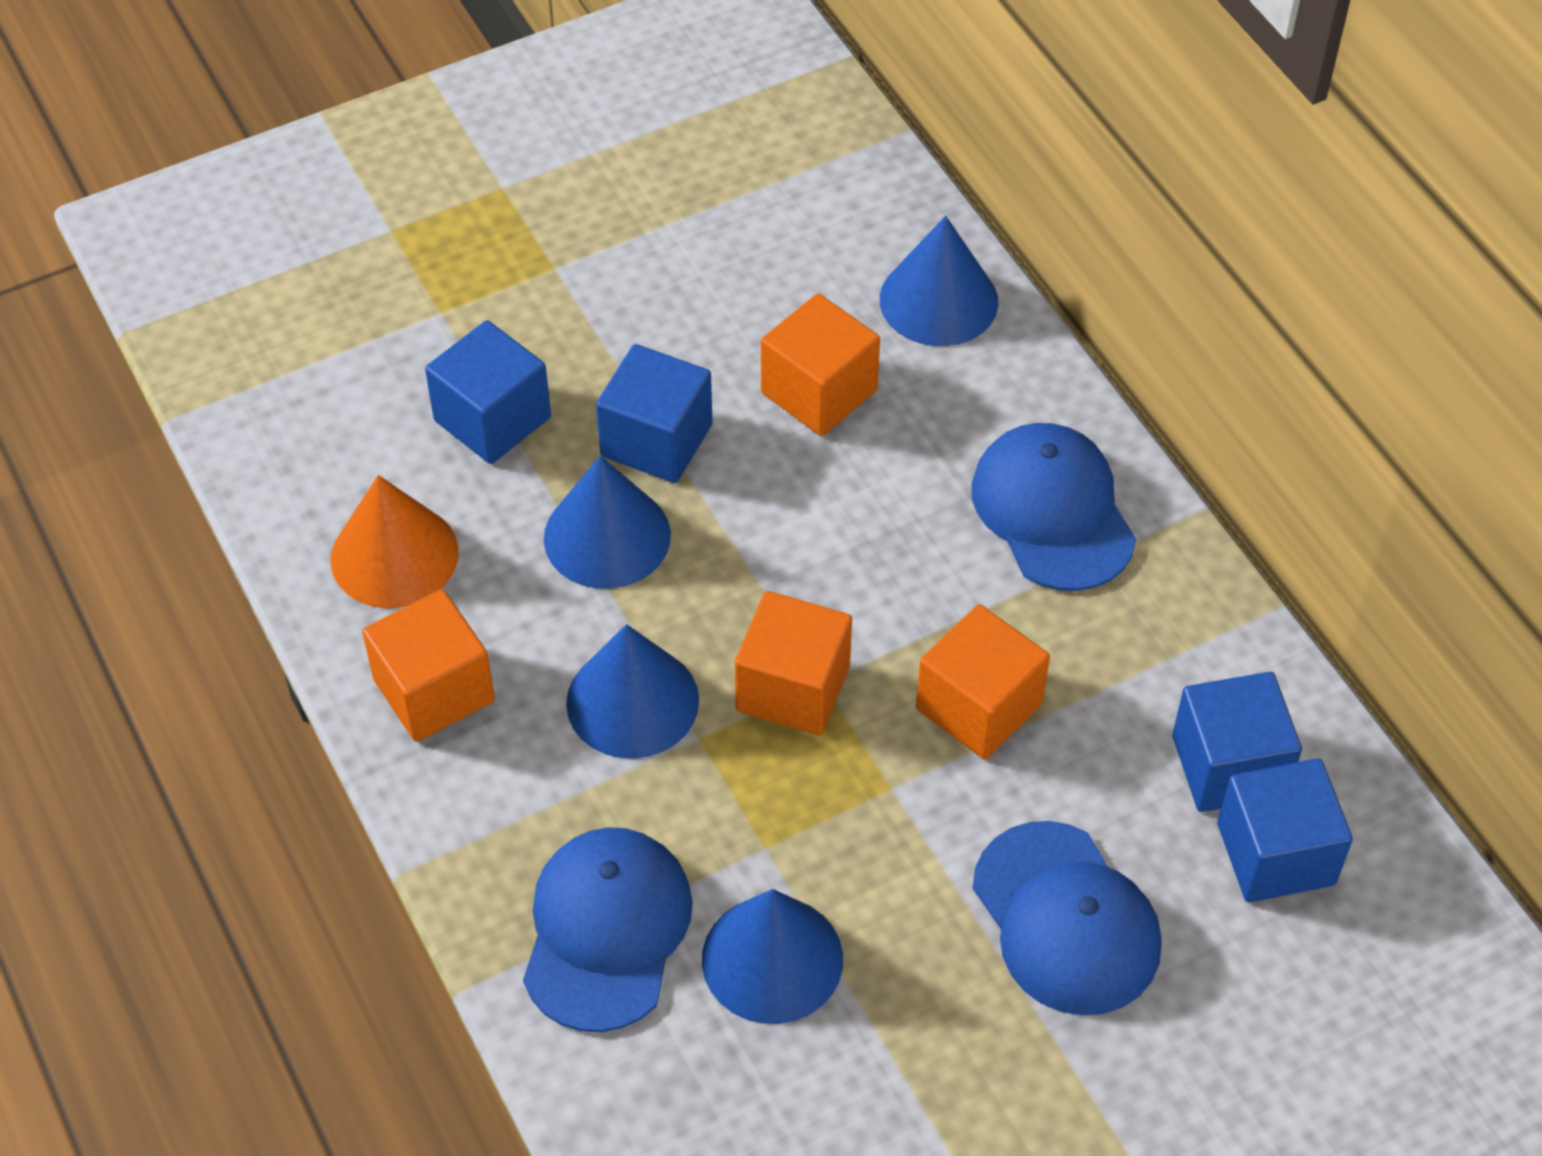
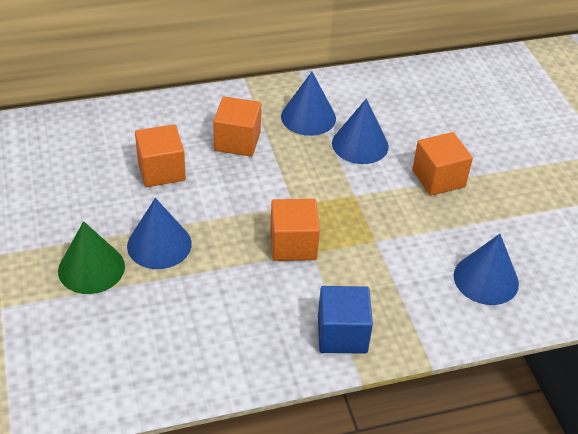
blue cap: [523,827,693,1032] [971,423,1136,591] [972,821,1162,1016] = 3 -> none = 0
blue cube: [425,320,551,464] [596,344,712,483] [1172,672,1302,812] [1217,758,1353,902] = 4 -> [318,286,373,354] = 1
green cone: none = 0 -> [58,221,125,294] = 1
orange cone: [331,475,459,608] = 1 -> none = 0

